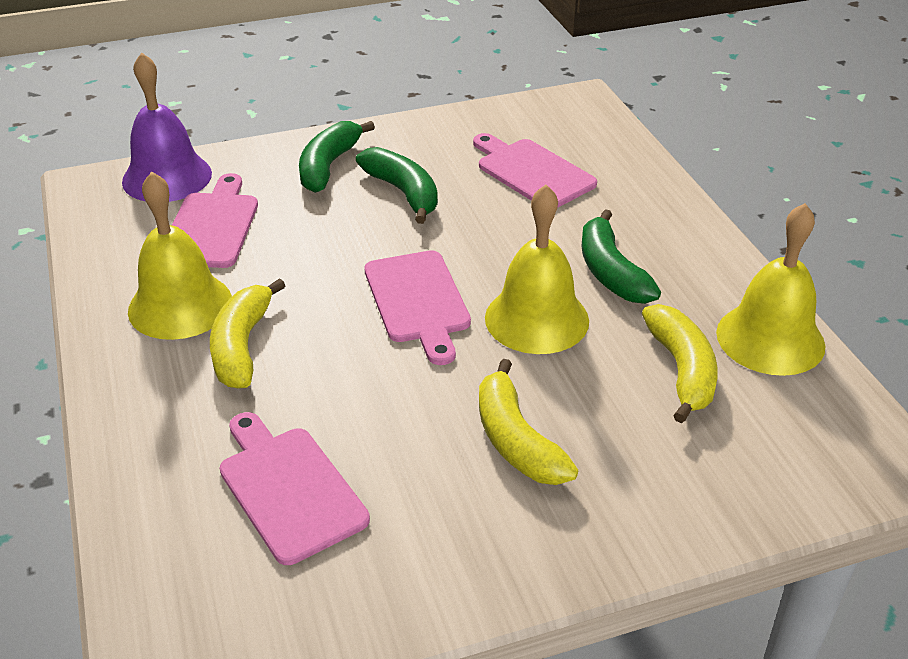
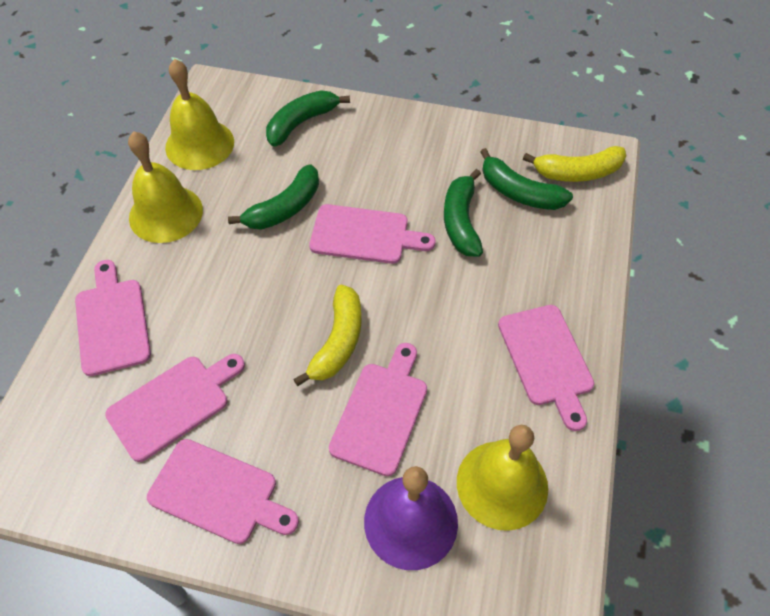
green banana: [299,121,375,193] [356,147,438,224] [582,209,661,304] = 3 -> [228,164,319,230] [266,90,350,147] [444,169,483,257] [480,148,573,210] = 4
pink cutting board: [172,173,258,268] [220,412,370,565] [364,250,471,365] [473,133,597,208] = 4 -> [75,260,151,376] [105,354,245,462] [147,439,299,544] [309,204,436,264] [329,343,427,476] [498,305,594,431] = 6
yellow banana: [210,278,285,389] [479,359,578,485] [642,304,718,423] = 3 -> [294,285,362,386] [523,146,627,182] = 2

